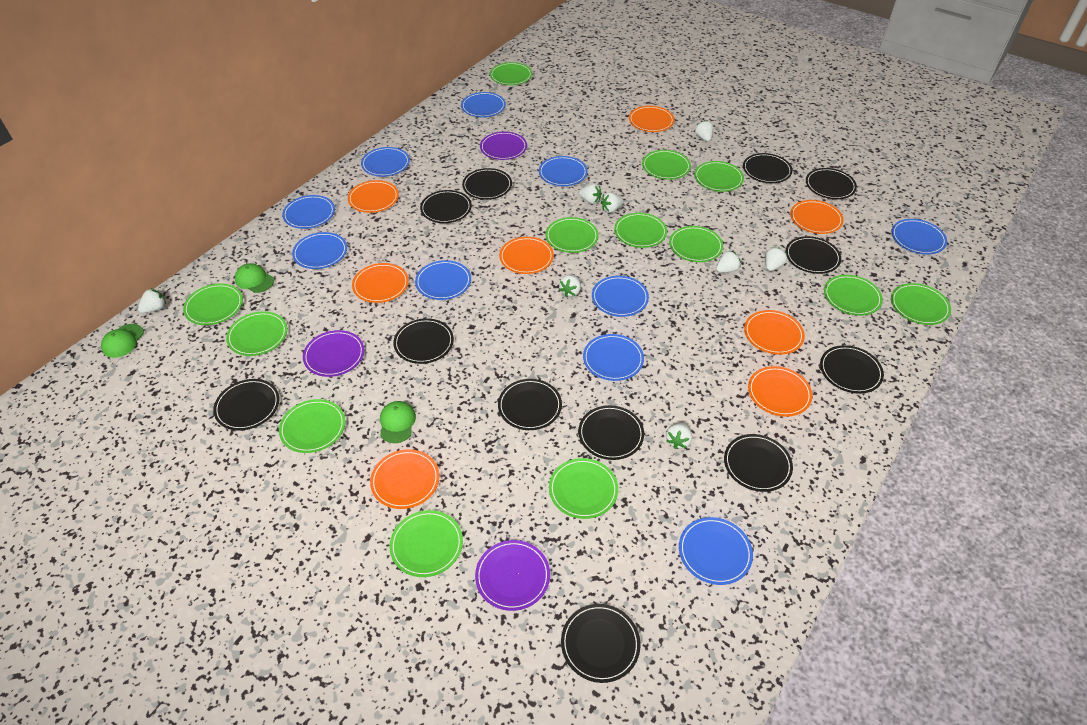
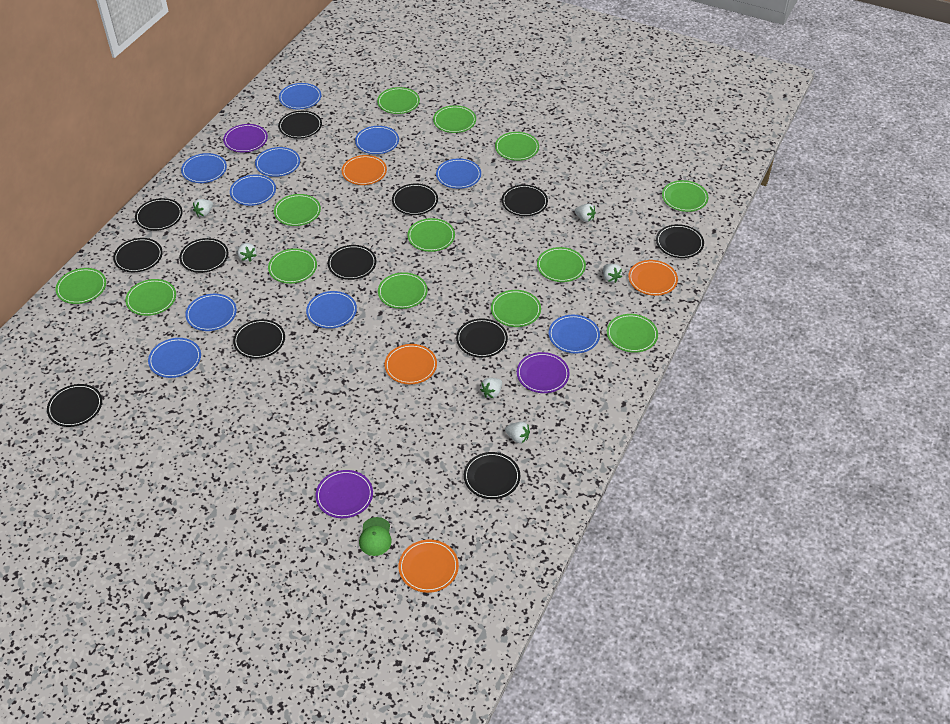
green cap: [101,324,144,358] [235,263,274,293] [380,401,416,443] = 3 -> [359,517,392,556] = 1
orange plate: [348,180,399,213] [352,263,409,303] [370,449,440,509] [499,237,554,274] [629,106,674,132] [744,310,805,355] [748,366,813,417] [790,200,844,234] = 8 -> [342,155,387,185] [385,344,437,384] [398,540,459,593] [628,260,678,296] = 4
white strawberry: [138,289,166,313] [559,275,581,297] [579,184,602,204] [601,192,624,213] [666,422,692,449] [695,120,713,142] [716,250,741,273] [765,247,787,271] = 8 -> [193,199,213,217] [238,243,257,262] [480,378,502,398] [505,422,530,443] [575,203,596,222] [603,264,622,283] = 6

